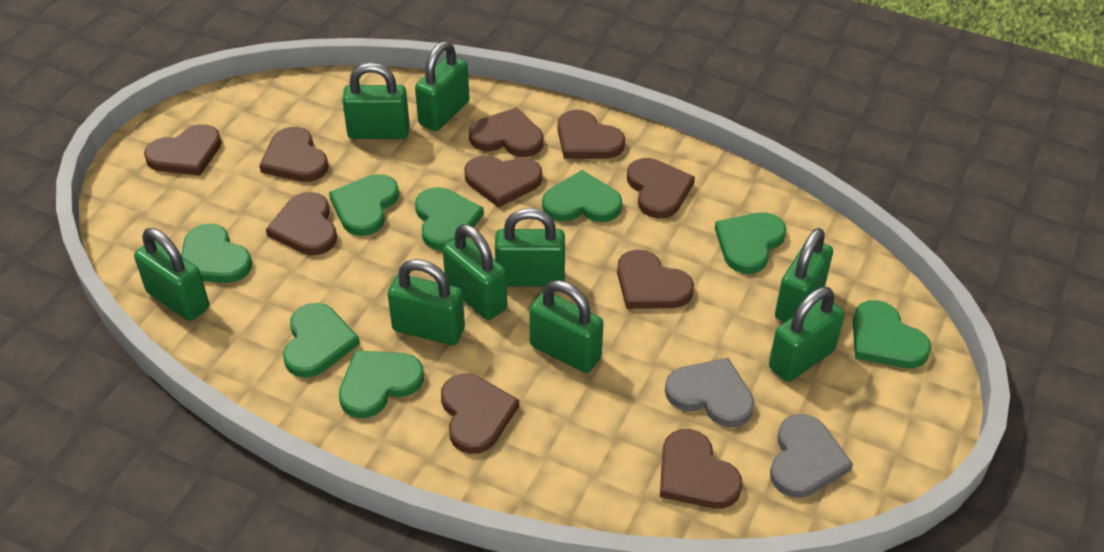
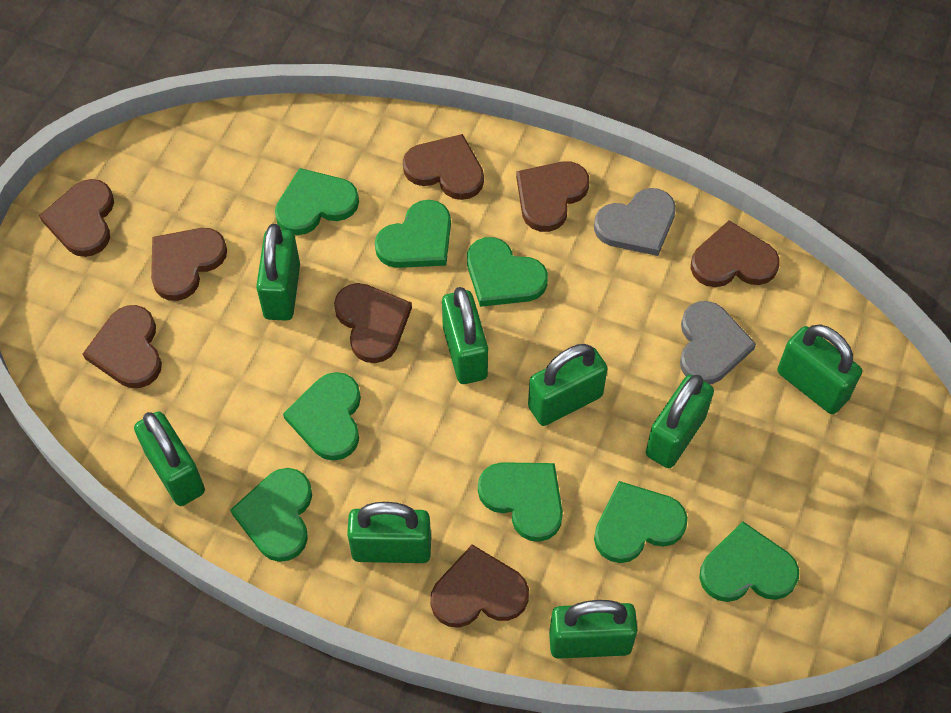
brown heart: [144,124,222,176] [259,127,329,182] [266,192,337,255] [441,374,519,454] [464,155,542,208] [469,107,543,157] [558,110,625,159] [617,249,694,309] [627,158,695,219] [660,429,743,509] = 10 -> [39,179,114,257] [83,305,162,388] [151,228,227,301] [334,283,412,363] [403,134,484,200] [430,544,529,627] [516,161,589,232] [691,221,780,287] = 8
green padlock: [134,228,209,321] [342,63,410,139] [388,259,465,345] [415,41,470,131] [443,224,507,320] [495,208,565,286] [529,280,603,373] [769,287,845,382] [775,228,833,322] = 9 -> [134,411,205,506] [256,224,300,321] [347,502,431,563] [442,287,488,384] [528,344,608,426] [549,600,637,659] [646,375,714,468] [777,325,862,414] = 8

